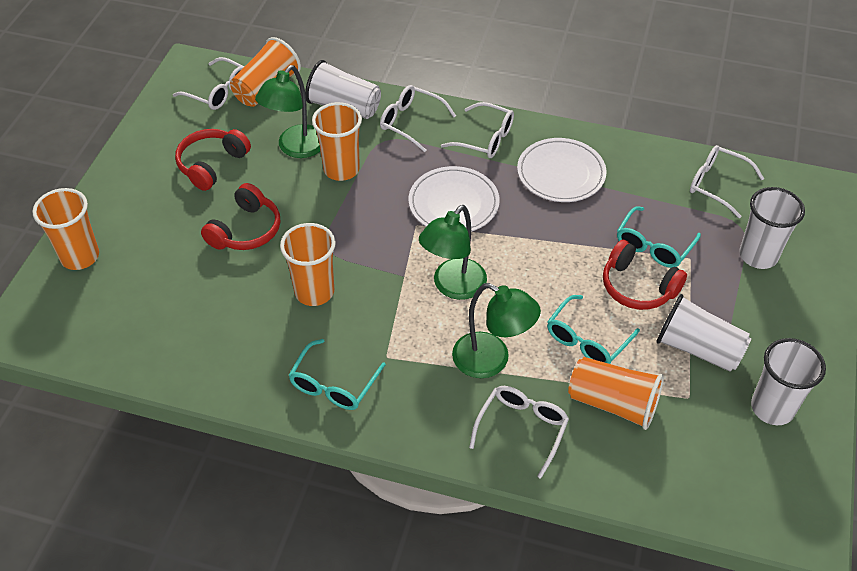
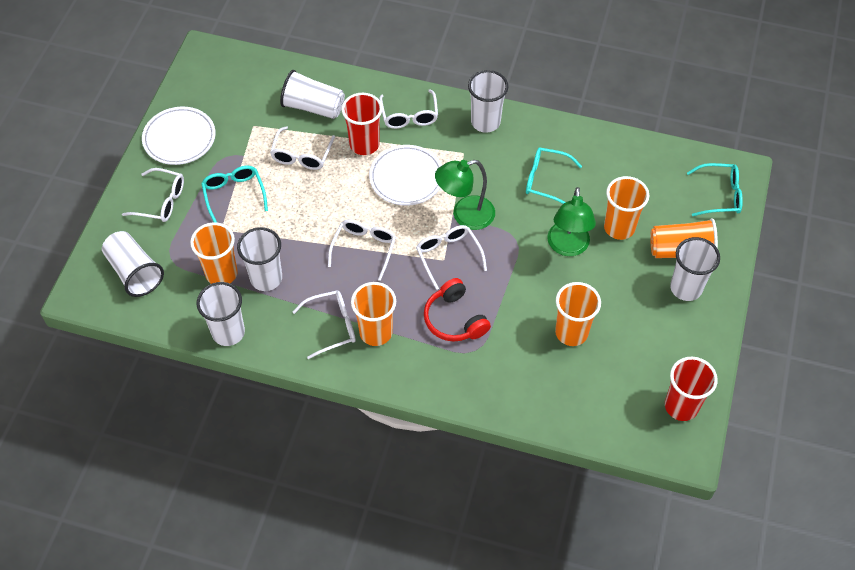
green lamp: [255,65,320,158] [419,205,487,300] [452,283,541,378] = 3 -> [435,160,495,230] [547,187,596,256] = 2
red cup: none = 0 -> [341,93,382,155] [665,357,718,421] = 2
red headphones: [175,129,251,191] [201,183,280,250] [603,240,687,310] = 3 -> [424,278,491,342] = 1
white cup: [305,60,381,119] [656,294,751,372] [739,187,805,269] [751,338,826,425] = 4 -> [102,231,164,297] [197,282,245,346] [237,227,282,291] [280,70,345,119] [468,70,508,133] [670,237,720,301] = 6
white glasses: [173,57,245,110] [380,85,456,152] [441,102,514,158] [469,386,569,479] [690,145,764,218] = 5 -> [122,168,184,222] [270,126,335,170] [293,290,356,359] [328,219,396,281] [379,89,438,129] [416,225,487,290] = 6

